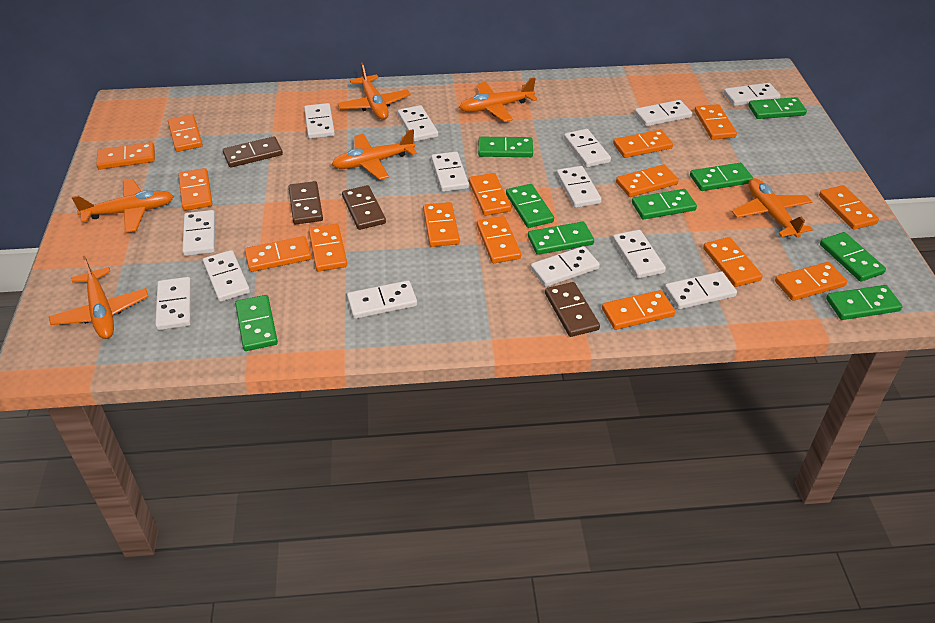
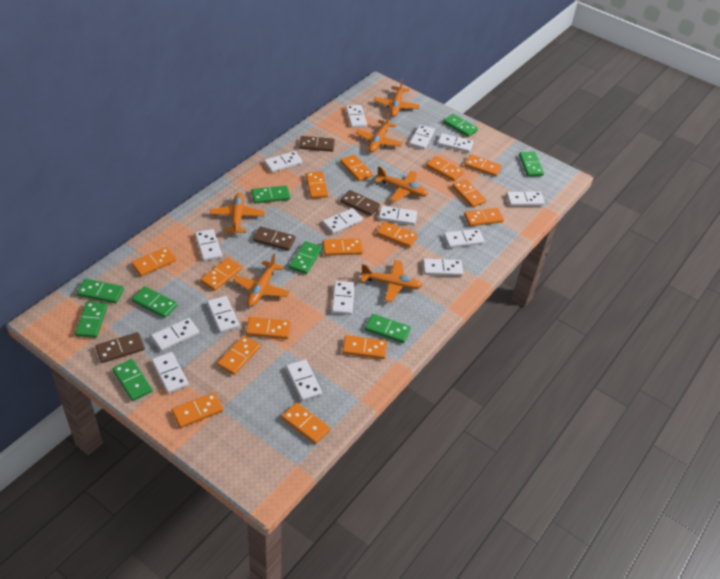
white domino: [155,277,191,330] [182,210,215,256] [203,250,250,302] [304,103,335,139] [347,280,417,319] [398,105,438,142] [431,152,469,192] [531,246,600,287] [556,166,602,208] [564,129,611,168] [613,230,666,279] [635,100,692,127] [665,271,737,309] [724,83,781,106] = 14 -> [151,318,199,351] [152,352,189,394] [195,229,222,261] [207,296,240,333] [264,151,303,173] [286,360,322,401] [322,208,363,234] [332,281,355,315] [346,105,367,128] [379,206,417,225] [409,125,435,150] [423,259,463,276] [437,133,473,153] [444,229,485,248] [506,192,545,206] = 15

